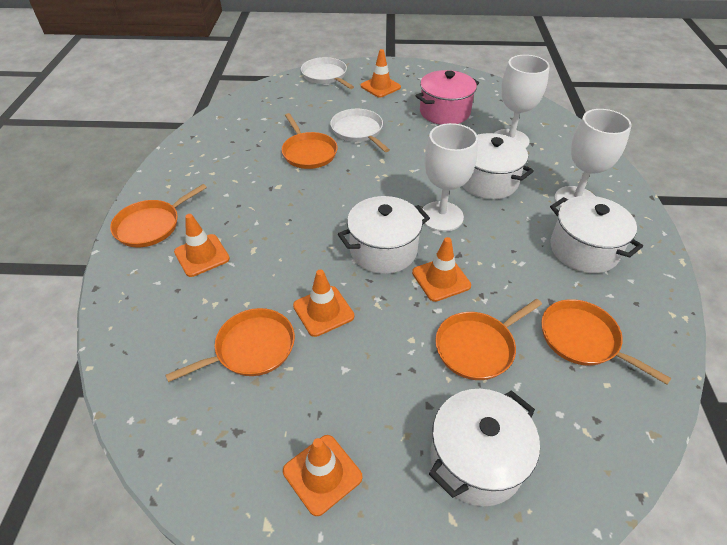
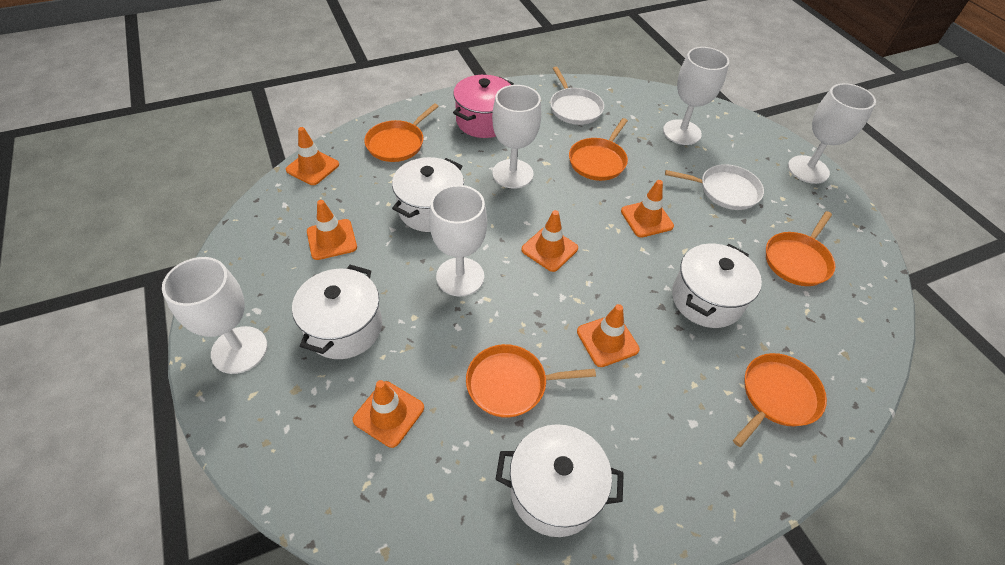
orange traffic cone: [174,214,230,277] [283,435,362,516] [293,270,354,337] [361,49,401,98] [412,237,471,302] = 5 -> [286,127,339,185] [307,200,357,260] [353,380,424,448] [521,210,578,272] [577,304,640,367] [621,180,674,237] = 6
white goblet: [420,123,478,232] [495,55,550,148] [554,109,632,207] = 3 -> [162,257,267,374] [429,185,487,296] [492,85,541,188] [663,47,729,145] [788,83,876,184] = 5

